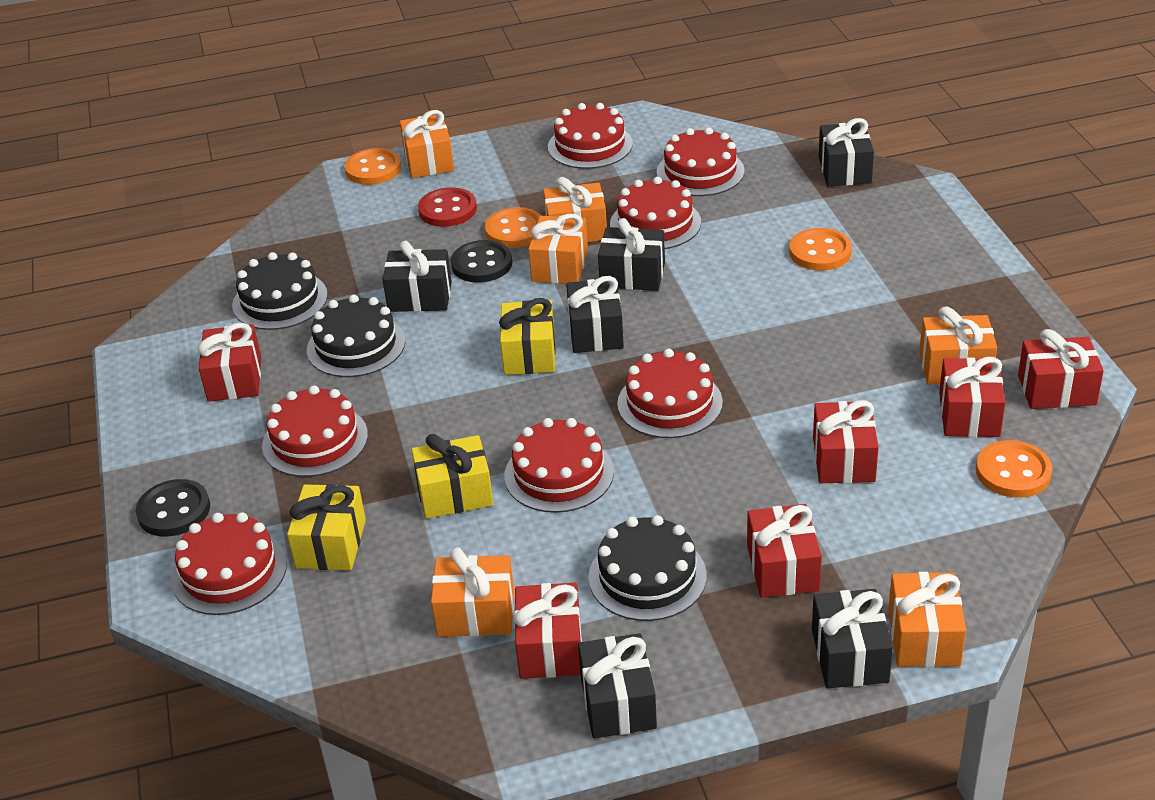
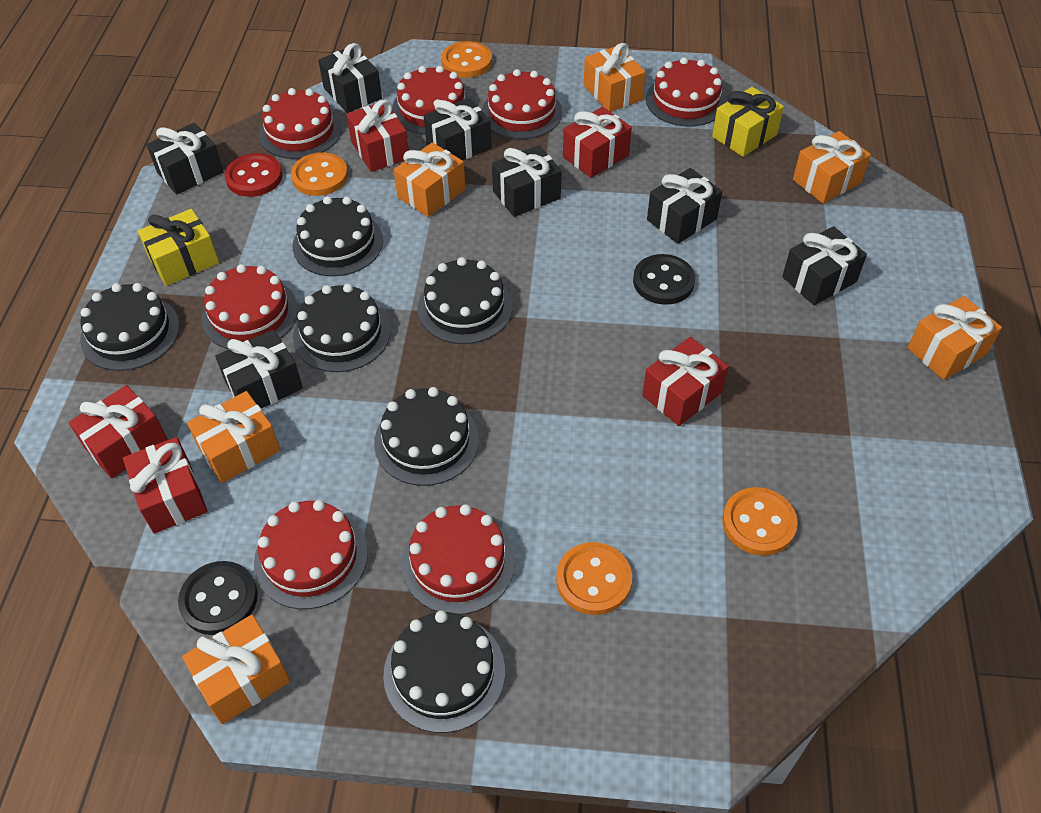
black cake: [232,252,328,330] [307,295,406,377] [588,515,707,621] = 3 -> [80,283,179,371] [293,196,383,277] [293,284,390,372] [374,387,479,486] [383,611,505,733] [418,257,513,344] = 6
black gift: [382,241,452,312] [566,276,624,353] [578,633,657,738] [598,218,665,291] [812,589,893,688] [819,118,874,186] = 6 -> [146,123,224,195] [215,330,303,408] [318,43,382,113] [424,98,491,160] [492,145,562,217] [647,168,722,244] [782,226,867,305] = 7
red gift: [197,323,261,402] [514,583,582,679] [747,504,822,598] [813,400,879,483] [939,357,1005,437] [1018,329,1104,409] = 6 -> [69,385,168,478] [123,437,208,534] [346,100,409,172] [563,107,632,178] [642,337,728,426] = 5
yellow gift: [287,484,366,570] [411,434,493,519] [499,298,556,375] = 3 -> [138,209,219,286] [712,87,784,157] = 2

